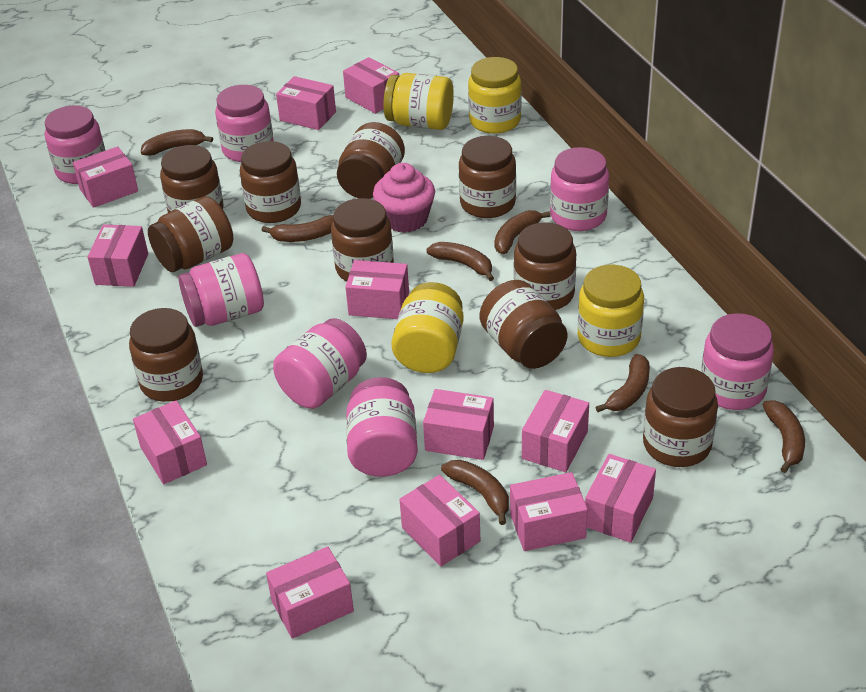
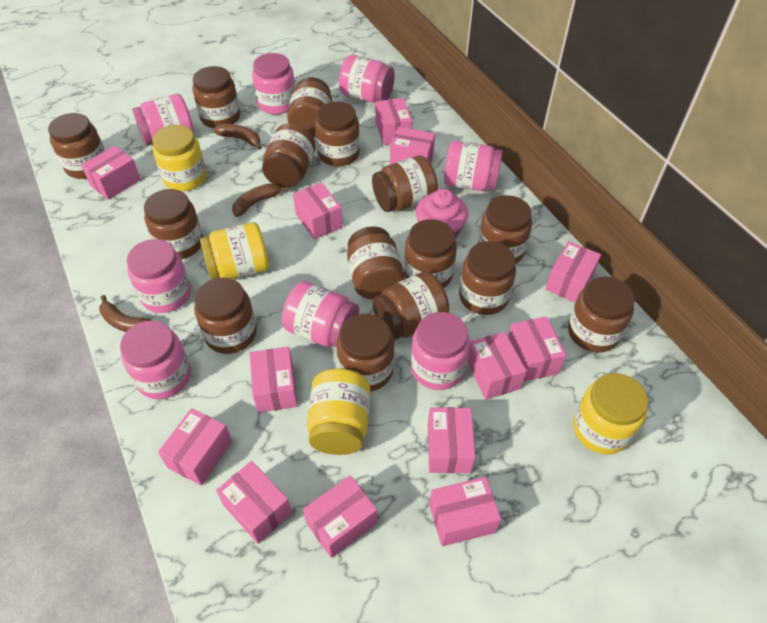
brown banana: [141,129,213,156] [261,215,333,242] [426,242,494,281] [441,460,509,525] [495,210,551,254] [596,354,650,412] [762,400,805,473] = 7 -> [99,295,150,332] [213,124,262,150] [232,183,288,217] = 3
brown jar: [129,308,203,402] [148,196,233,272] [160,145,223,213] [240,141,301,223] [331,198,394,281] [337,122,405,199] [459,136,516,218] [480,280,568,369] [514,222,576,310] [643,367,718,467] = 10 -> [48,113,105,179] [144,189,203,259] [192,66,240,128] [194,278,257,354] [262,123,316,188] [287,77,332,137] [315,102,360,166] [337,314,394,392] [347,227,405,300] [372,156,438,212] [372,271,449,340] [404,219,457,288] [459,241,516,315] [478,195,532,264] [568,277,635,353] = 15
pink box: [73,146,138,208] [87,225,148,287] [133,400,207,484] [266,546,354,639] [276,76,336,130] [343,57,399,114] [345,260,409,319] [399,475,480,566] [423,389,494,460] [510,472,588,551] [522,390,589,472] [585,454,656,543] = 12 -> [81,146,141,200] [158,408,232,486] [216,461,292,544] [250,347,297,413] [293,182,343,239] [303,475,377,558] [375,98,412,145] [390,127,435,165] [428,407,475,473] [429,477,501,546] [467,332,527,400] [508,316,566,382] [545,241,601,302] = 13
pink jar: [45,106,106,184] [179,253,264,327] [215,85,274,162] [273,318,367,409] [346,377,418,477] [550,147,609,231] [701,313,774,410] = 7 -> [120,320,191,399] [127,239,191,313] [132,94,194,146] [252,53,295,115] [282,281,359,347] [339,55,395,103] [411,312,470,390] [444,141,503,191] = 8

